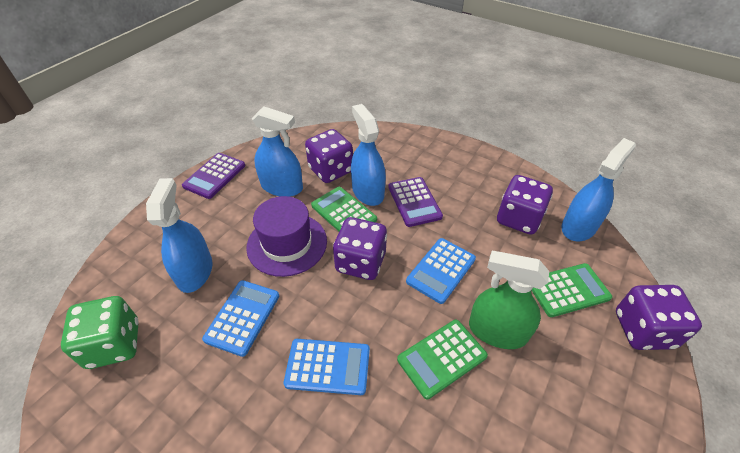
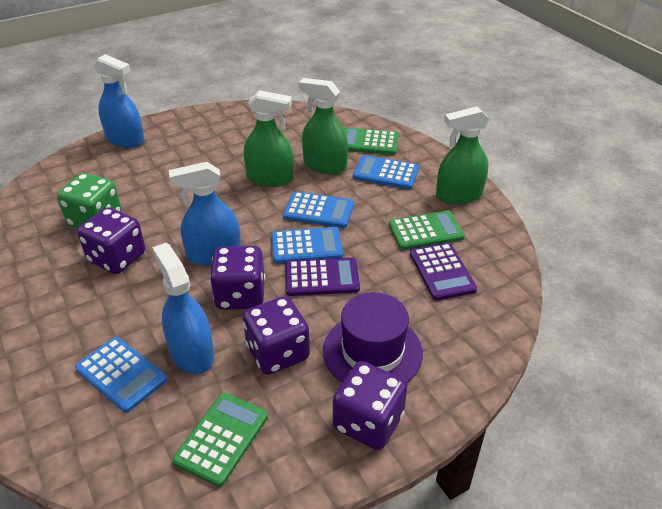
blue calculator: [202,280,279,357] [284,339,370,395] [406,238,476,304] = 3 -> [75,337,167,413] [271,227,343,264] [283,192,354,228] [353,155,419,189] = 4
blue spray bottle: [146,178,212,293] [252,106,303,197] [351,104,386,206] [561,138,636,241] = 4 -> [94,54,144,148] [152,243,214,374] [169,162,241,266] = 3
green spray bottle: [469,251,549,349] = 1 -> [244,90,294,187] [299,78,348,174] [436,106,490,205] = 3

